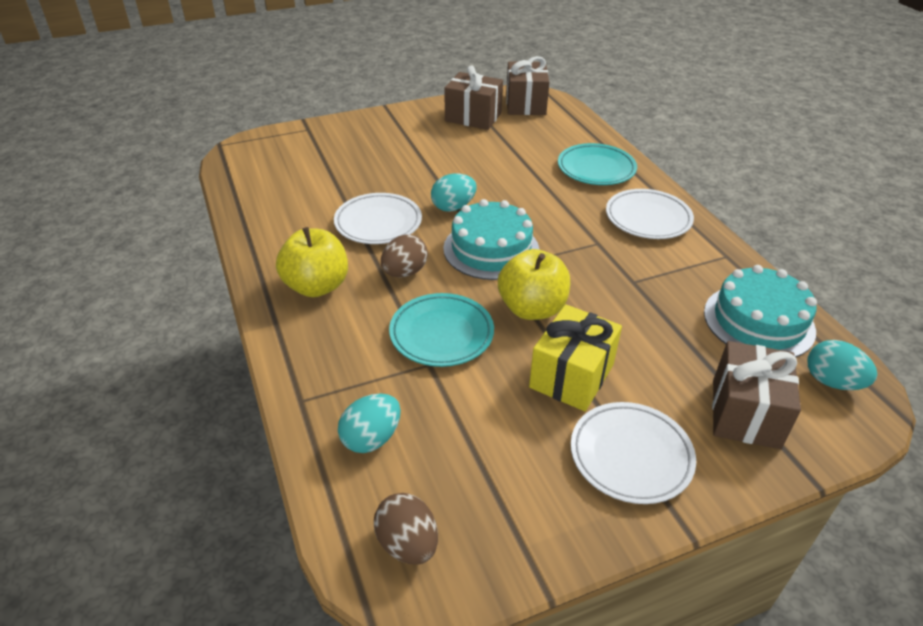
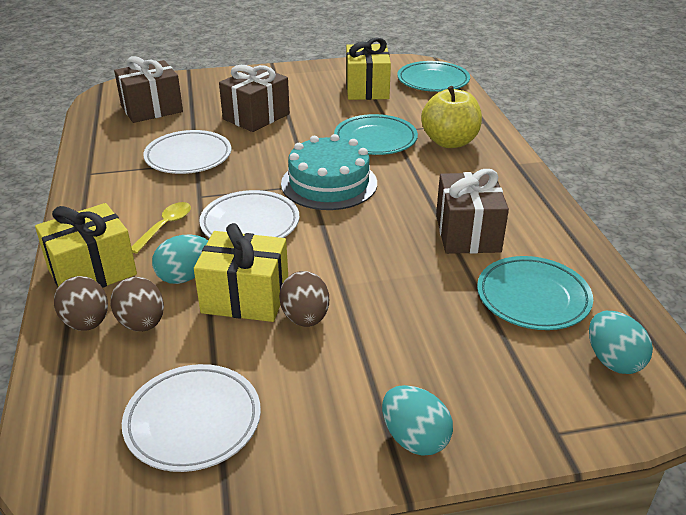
brown egg: [374,493,438,564] [381,234,428,277] = 2 -> [54,276,108,331] [111,277,164,331] [279,271,329,327] = 3
turquoise cake: [443,199,539,280] [704,265,817,357] = 2 -> [281,134,377,210] = 1
turquoise plate: [389,293,494,367] [558,143,637,185] = 2 -> [334,114,418,155] [397,61,470,92] [477,256,593,330] = 3
yellow apple: [276,227,348,297] [498,249,570,320] = 2 -> [421,86,482,148] = 1
yellow gift: [529,304,622,411] = 1 -> [35,203,137,288] [194,223,288,322] [346,37,391,100] = 3
yellow spoon: none = 0 -> [131,202,191,253] = 1

